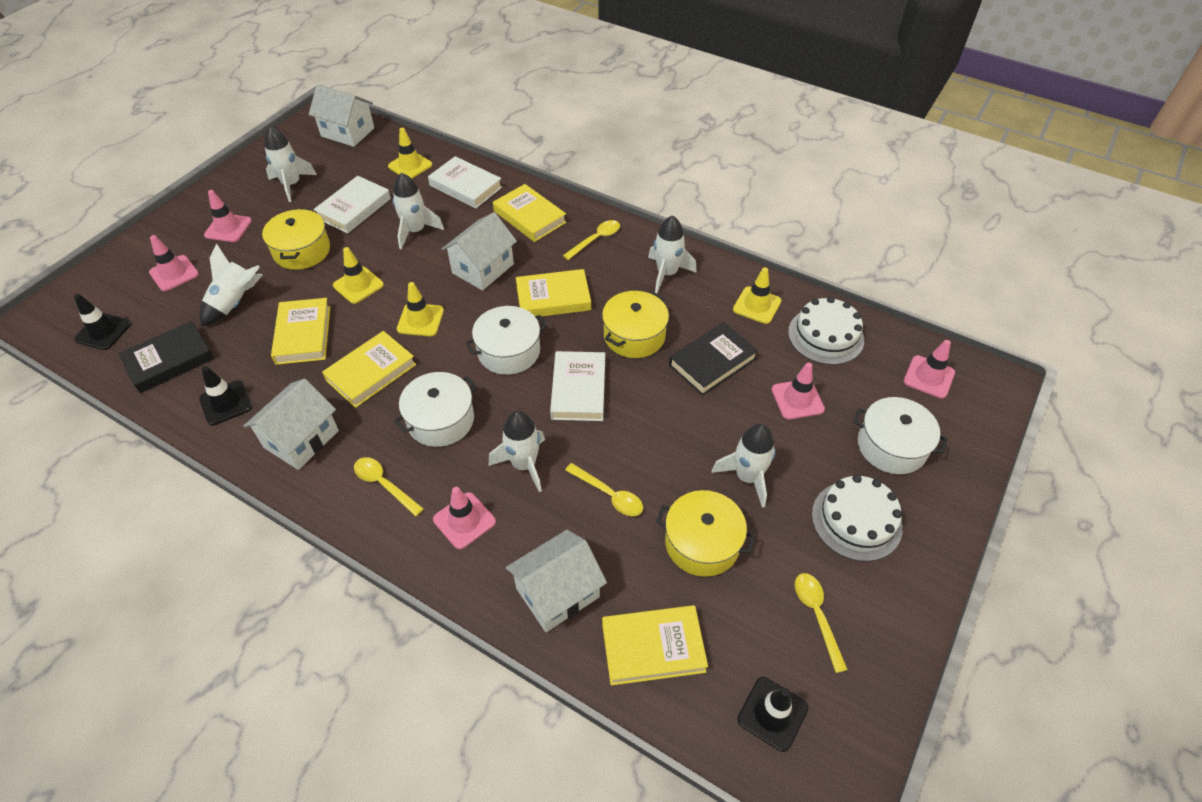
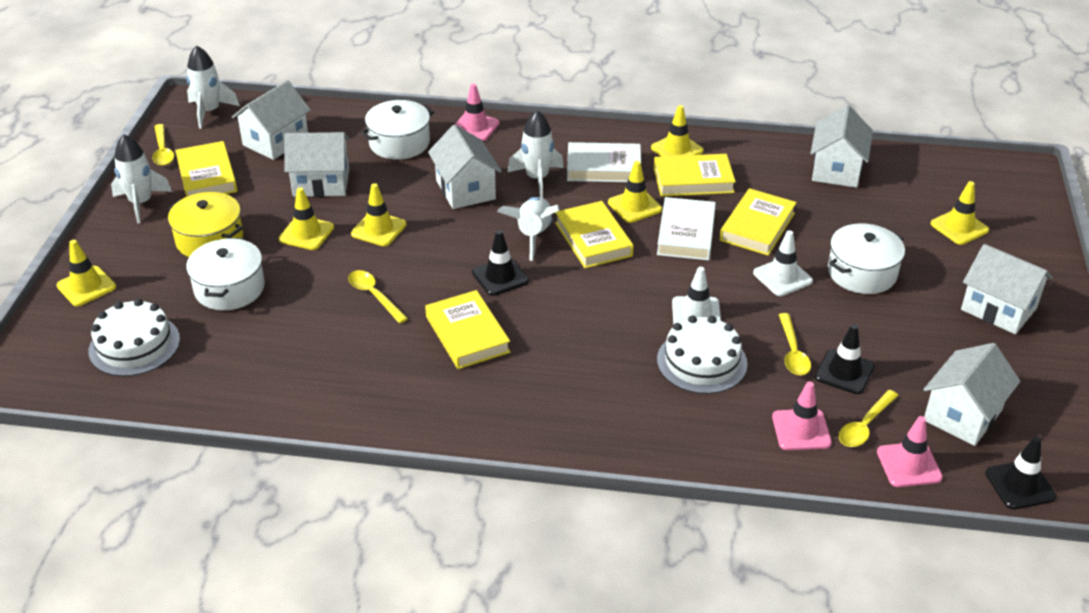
black book: [118,321,214,393] [669,322,758,396] = 2 -> none = 0
pink traffic cone: [149,235,199,291] [204,190,252,242] [433,487,496,549] [771,363,825,420] [904,340,955,399] = 5 -> [455,84,499,141] [772,382,832,450] [877,416,943,487] = 3
white book: [313,176,391,234] [428,156,502,208] [550,351,605,421] = 3 -> [567,142,641,182] [657,197,716,261] = 2
white house: [244,379,339,470] [309,85,374,147] [442,212,517,291] [506,530,607,632] = 4 -> [232,80,311,160] [284,132,350,197] [428,125,502,209] [810,105,873,188] [923,343,1021,446] [961,244,1053,334] = 6
white rocket: [199,244,263,326] [264,126,317,202] [393,173,444,249] [489,411,545,492] [648,215,697,293] [712,424,775,508] = 6 -> [111,134,172,223] [186,45,240,129] [497,197,559,261] [508,110,564,198] = 4
white traffic cone: none = 0 -> [672,267,721,325] [753,230,813,296] = 2
yellow pot: [262,209,330,270] [602,291,669,358] [656,490,756,577] = 3 -> [168,192,243,257] = 1
yellow traffic cone: [333,247,384,304] [388,128,432,179] [397,282,444,336] [733,267,781,324] = 4 -> [56,240,116,306] [279,187,334,250] [351,183,407,246] [608,161,662,223] [651,105,704,156] [931,181,989,245] = 6

